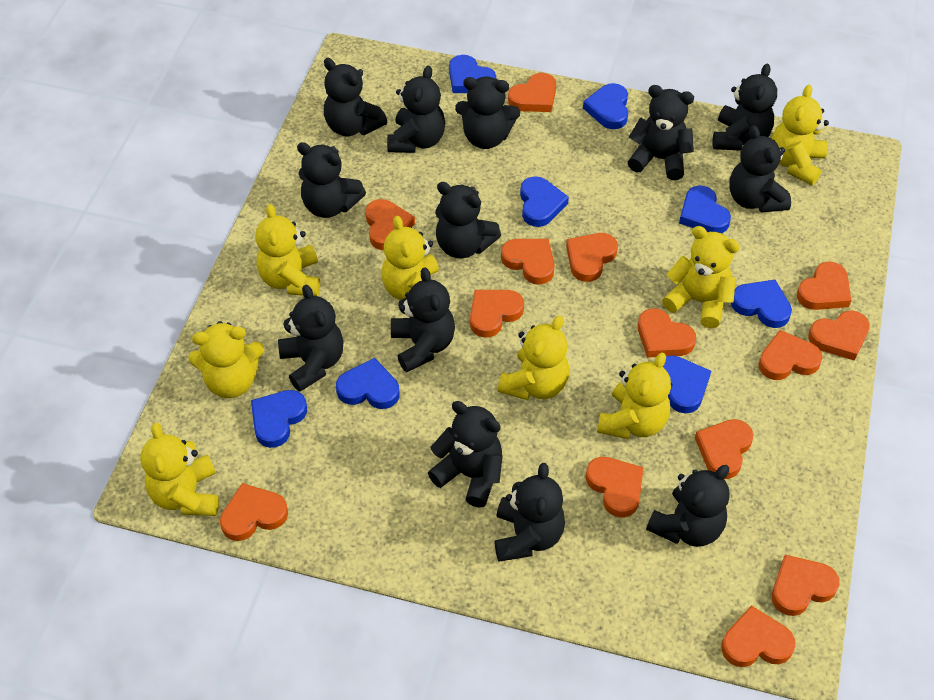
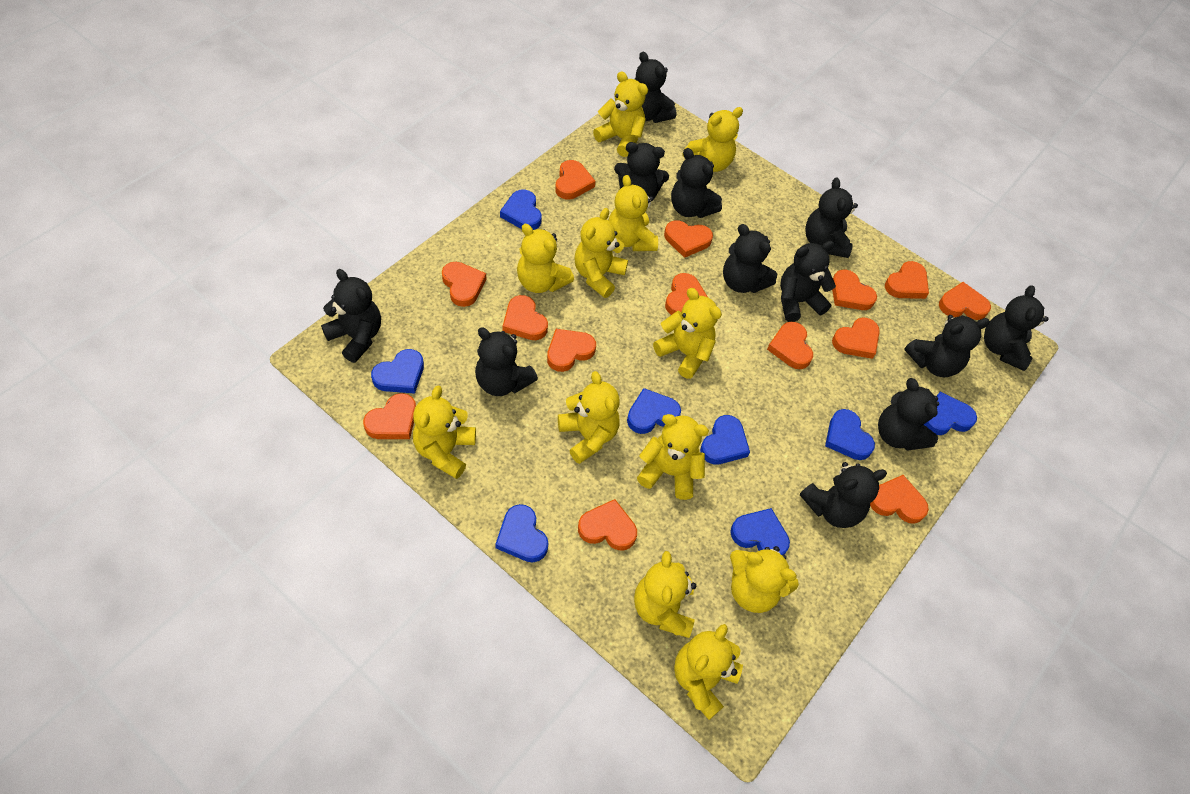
black teddy bear: [278,285,344,392] [297,142,366,218] [324,58,387,136] [387,66,445,153] [391,268,455,372] [428,401,503,508] [435,182,501,258] [455,77,520,149] [494,463,565,562] [628,85,694,180] [646,465,730,547] [712,64,777,151] [729,125,791,213] = 13 -> [321,269,381,363] [475,327,538,396] [614,142,669,198] [635,52,676,123] [671,148,722,218] [723,224,777,293] [780,241,836,322] [800,462,887,528] [805,178,858,258] [878,378,939,451] [904,315,990,377] [984,285,1049,371] = 12
yellow teddy bear: [141,423,219,516] [189,321,264,398] [255,204,320,296] [382,216,445,300] [498,315,569,400] [597,353,671,439] [662,226,740,329] [772,85,829,185] = 8 -> [413,386,476,479] [517,224,574,293] [558,371,620,464] [574,208,628,298] [593,71,648,157] [608,175,658,251] [634,551,696,638] [637,414,709,500] [653,288,722,379] [674,624,743,720] [683,107,743,172] [730,546,799,613] = 12

